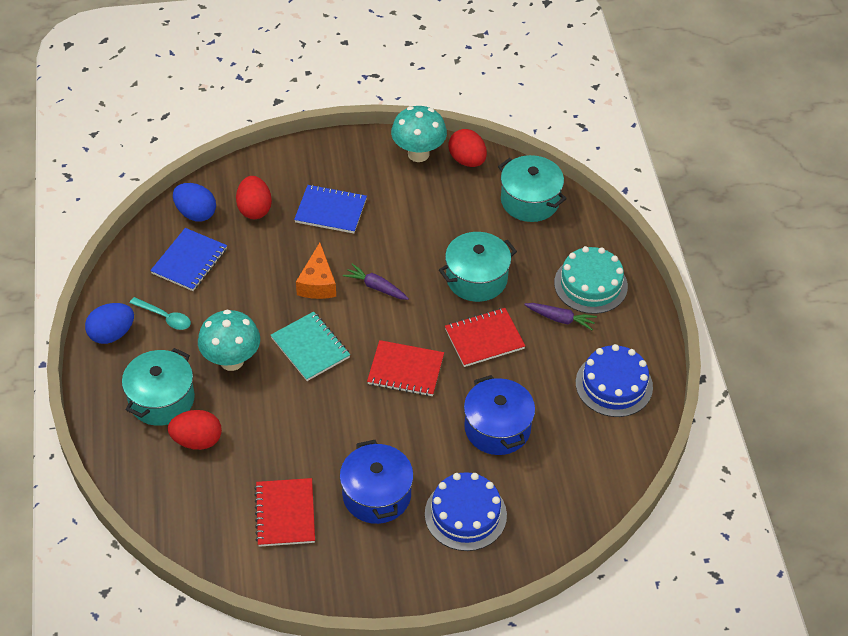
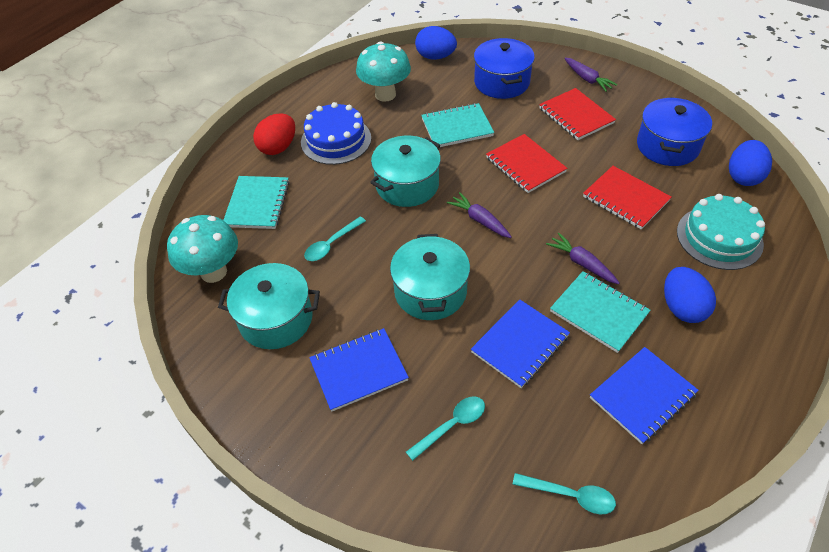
blue cake: [425,472,507,551] [576,344,653,417] = 2 -> [301,102,371,165] = 1
blue egg: [85,303,134,344] [173,183,216,222] = 2 -> [415,26,457,60] [664,267,716,323] [729,140,772,186] = 3
blue notebook: [150,228,227,291] [294,185,367,233] = 2 -> [309,328,409,411] [471,299,570,388] [590,347,699,444] = 3
orange cheese: [296,243,336,299] = 1 -> none = 0
purple carrot: [343,264,409,300] [524,303,597,330] = 2 -> [447,192,511,238] [546,233,619,284] [564,58,618,92] = 3
red egg: [168,410,222,450] [236,176,272,219] [448,129,487,167] = 3 -> [253,113,295,155] = 1
turquoise notebook: [271,311,350,381] = 1 -> [224,176,290,229] [421,103,494,147] [550,271,651,353] = 3
turquoise spoon: [130,297,191,330] = 1 -> [304,216,366,261] [406,396,485,461] [512,473,616,514] = 3

